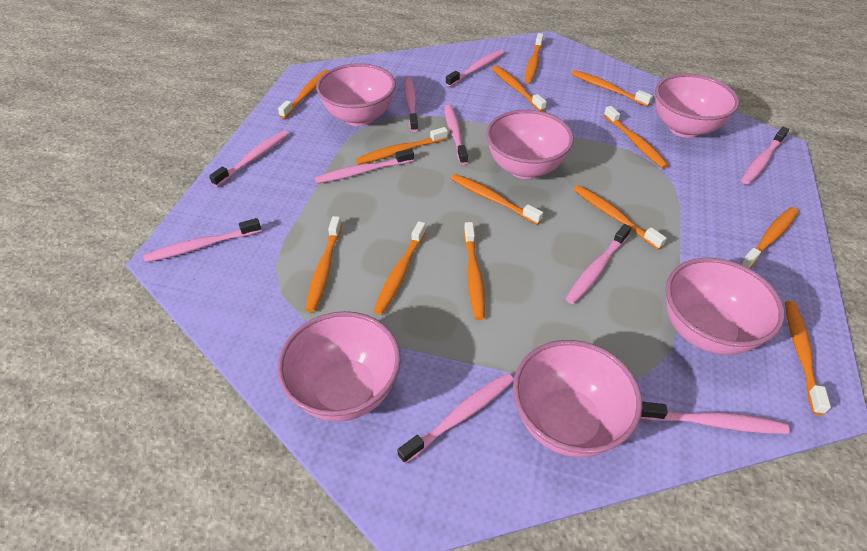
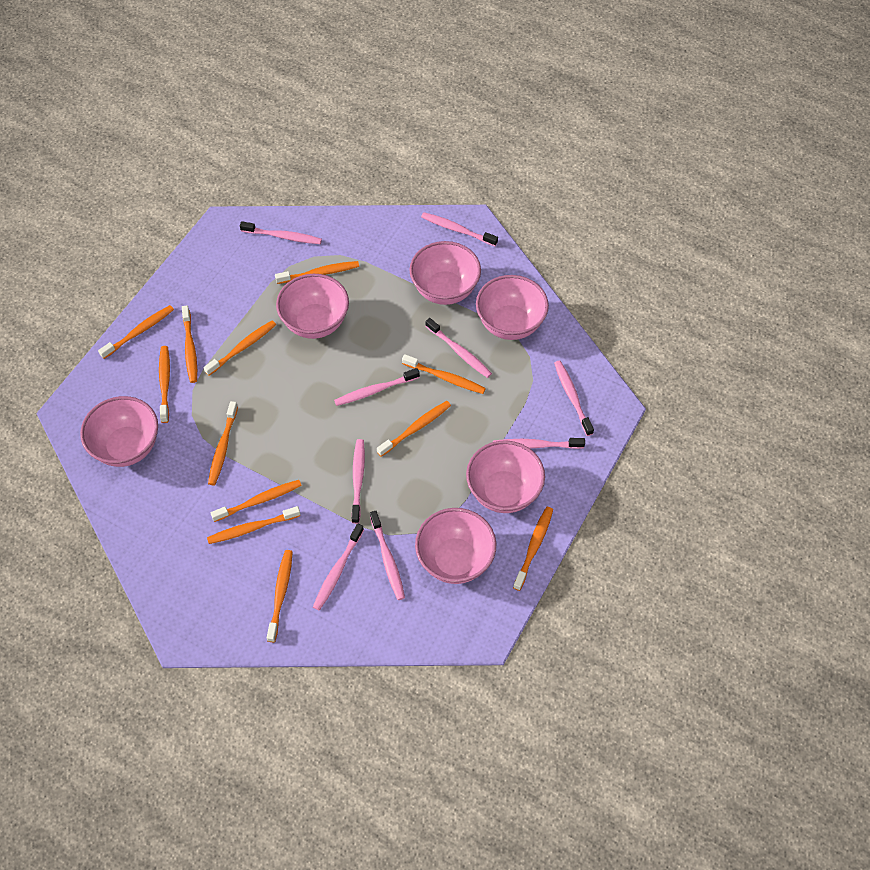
orange toothbrush: [278,69,329,119] [305,216,342,312] [356,127,448,165] [374,221,426,314] [451,174,543,225] [464,222,485,320] [492,65,547,112] [525,33,544,83] [571,70,653,106] [574,185,667,250] [604,106,668,168] [740,207,799,269] [785,301,831,415] = 13 -> [98,305,174,359] [159,346,170,423] [182,305,197,383] [204,320,276,376] [207,506,300,544] [208,401,238,485] [211,480,302,522] [267,550,293,642] [275,261,359,284] [377,401,451,457] [402,354,486,394] [513,507,553,591] = 12
pink toothbrush: [143,218,261,263] [209,131,289,187] [315,149,414,184] [397,373,514,464] [404,77,418,132] [444,105,468,165] [445,50,504,87] [565,224,631,304] [641,402,790,434] [741,127,789,184] = 10 -> [240,221,322,244] [313,523,364,610] [334,368,420,406] [351,439,365,524] [370,511,405,600] [421,212,498,246] [426,318,492,378] [493,438,585,449] [554,361,594,436] = 9

